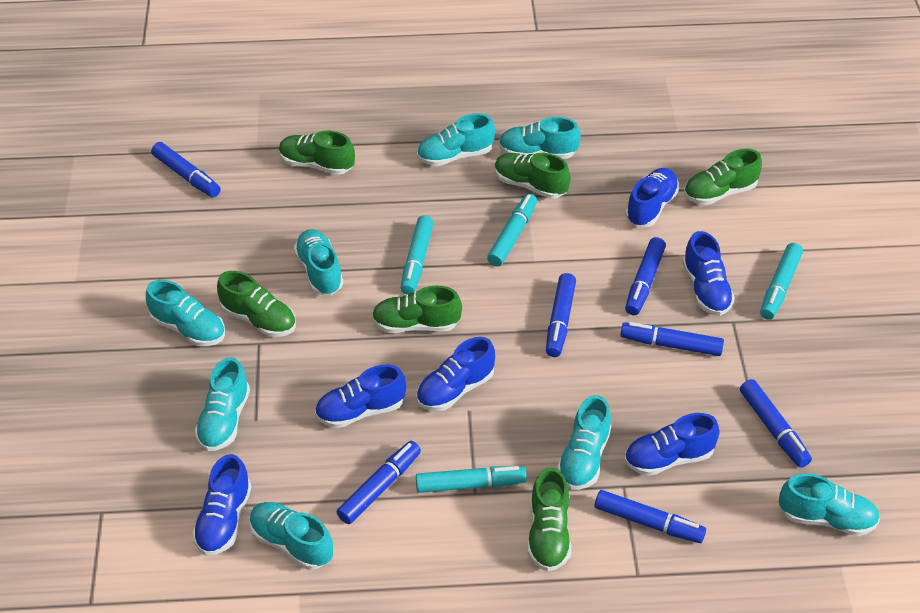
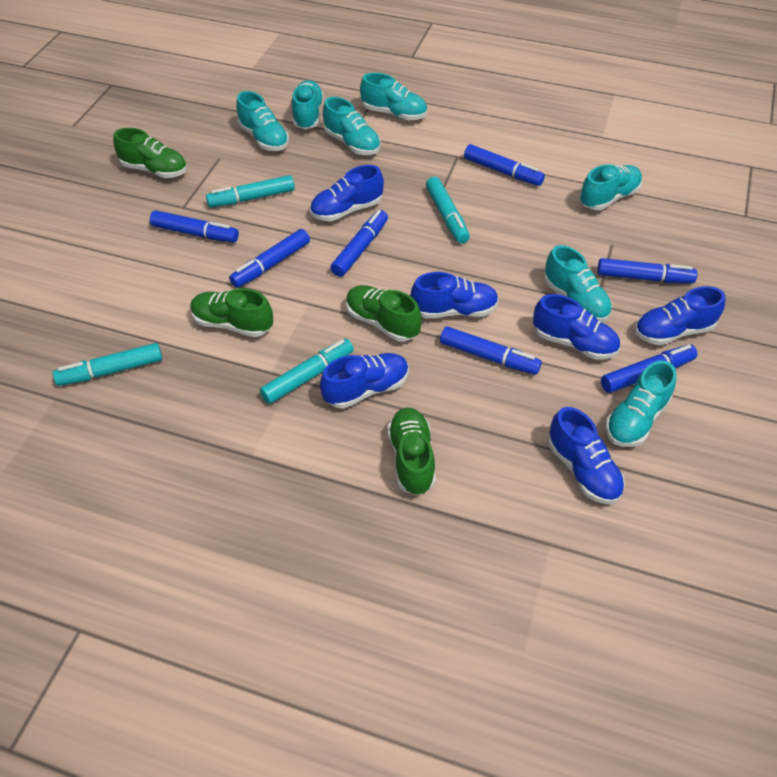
green shoe: [217,271,296,337] [279,131,355,175] [372,286,462,333] [494,153,571,199] [527,467,571,571] [684,149,762,205] = 6 -> [113,128,187,178] [190,288,273,337] [346,285,422,342] [387,408,436,496] = 4
turquoise shoe: [146,280,225,346] [195,357,250,451] [249,502,333,570] [294,229,343,295] [417,113,495,166] [499,117,581,159] [557,395,611,490] [779,474,880,536] = 8 -> [236,91,289,151] [292,80,324,130] [323,97,381,155] [360,73,427,120] [544,245,612,322] [579,164,642,210] [605,361,676,447] = 7

